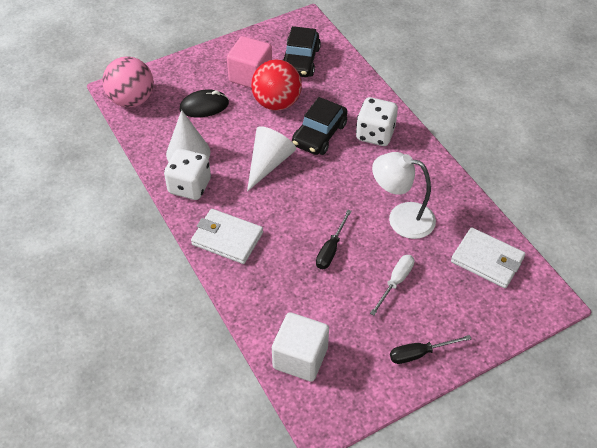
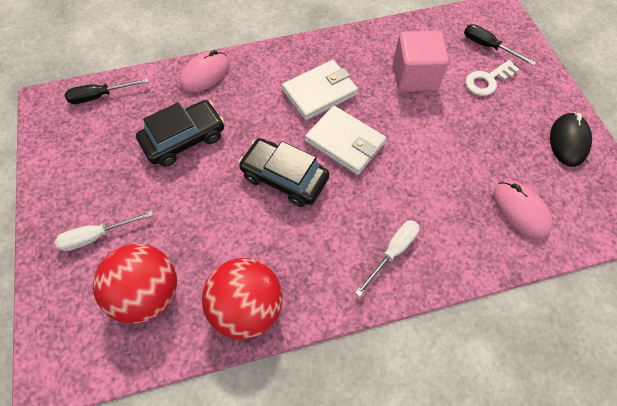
pink ball: [102,56,154,107] = 1 -> none = 0
pink mouse: none = 0 -> [179,50,230,93] [494,181,552,238] = 2
red ball: [251,59,302,111] = 1 -> [93,244,177,324] [202,258,283,339] = 2
white cone: [166,110,210,162] [247,126,296,192] = 2 -> none = 0
white cube: [272,312,329,382] = 1 -> none = 0
white dice: [164,149,211,200] [356,97,398,146] = 2 -> none = 0
white key: none = 0 -> [465,60,519,96] = 1
white lamp: [372,152,436,239] = 1 -> none = 0
white screwdriver: [370,255,414,316] = 1 -> [55,211,153,251] [355,220,420,297] = 2

